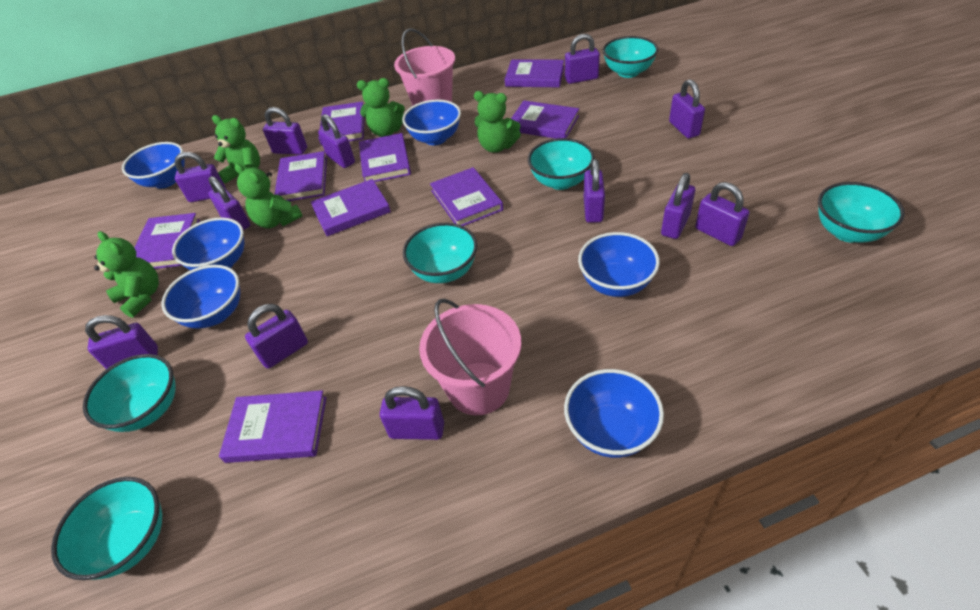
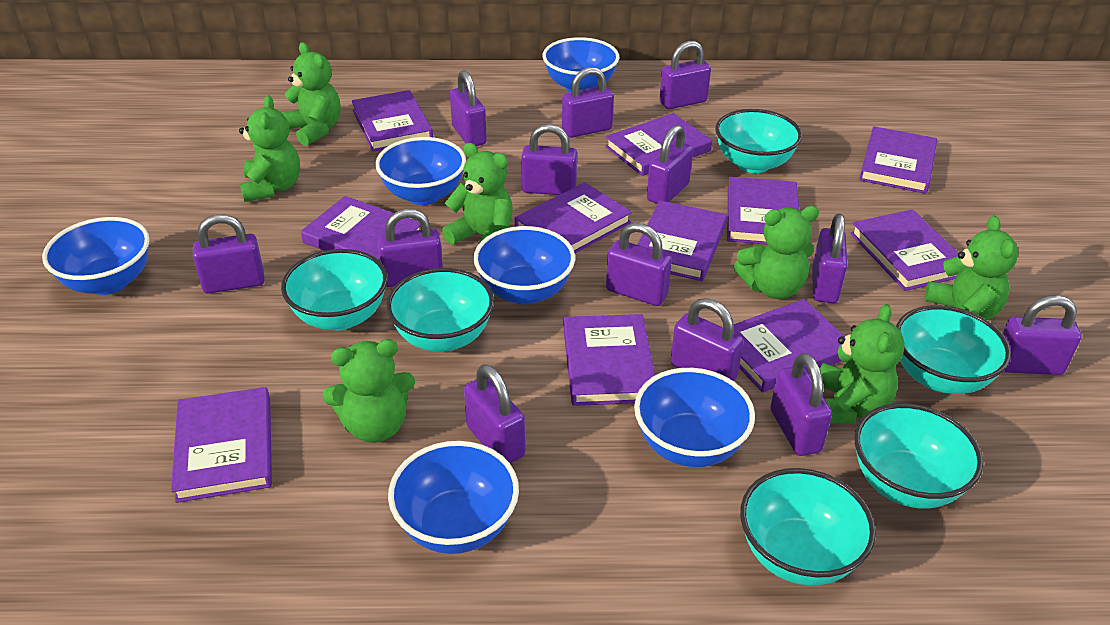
green teddy bear: [94,231,159,318] [212,115,260,183] [235,164,302,228] [357,78,405,137] [474,91,521,153] = 5 -> [239,96,300,202] [282,42,341,146] [322,339,415,443] [442,143,513,245] [734,206,819,299] [820,304,905,424] [925,216,1018,320] = 7
pink bucket: [394,28,455,106] [419,299,521,415] = 2 -> none = 0
purple book: [134,213,200,269] [219,390,327,463] [274,151,327,201] [311,179,391,236] [318,101,365,145] [359,133,411,182] [430,167,503,226] [505,59,564,87] [511,101,579,139] = 9 -> [171,387,272,503] [301,196,421,261] [351,90,433,152] [515,182,632,253] [563,314,655,406] [605,113,712,176] [637,200,727,281] [727,177,799,245] [733,299,845,392] [850,209,958,291] [859,126,937,194] = 11
purple padlock: [85,315,158,369] [174,152,226,202] [208,176,250,230] [245,304,308,369] [263,107,307,155] [318,114,355,168] [380,386,444,440] [565,34,600,84] [584,159,605,223] [661,173,695,239] [669,79,705,138] [695,182,749,246] = 12 -> [193,214,265,294] [378,209,443,287] [450,70,487,146] [464,364,525,463] [521,124,577,195] [562,67,614,138] [606,223,672,306] [647,125,693,204] [659,41,711,109] [671,298,744,381] [770,353,832,456] [812,213,847,303] [1002,295,1082,375] = 13

